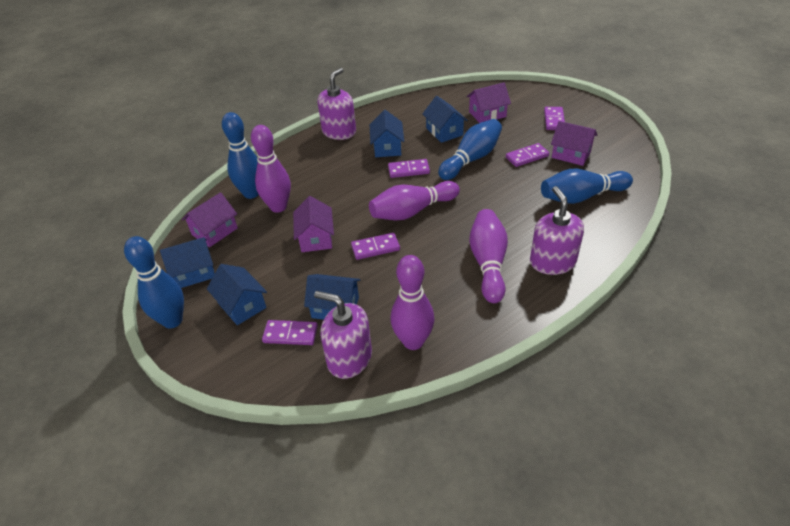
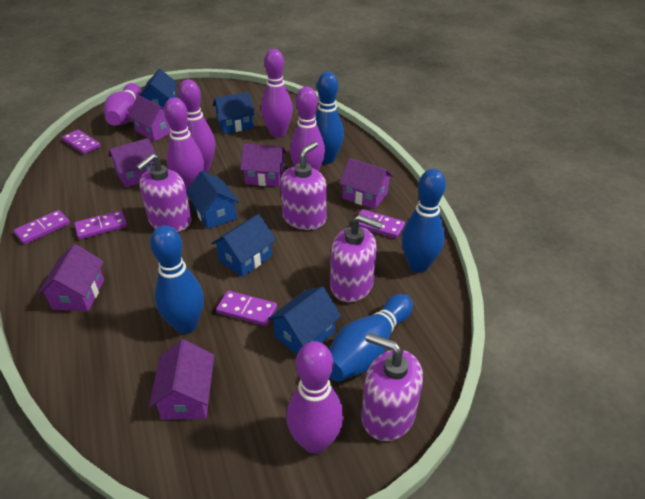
purple bowling pin: [251,125,291,213] [369,181,460,220] [390,255,434,350] [469,209,508,303] = 4 -> [104,83,141,126] [164,97,204,191] [178,80,215,172] [261,49,293,138] [286,341,344,454] [290,87,325,171] = 6
purple house: [182,192,238,247] [293,196,334,252] [467,82,511,123] [551,121,597,166] = 4 -> [38,244,104,312] [109,138,157,188] [128,95,171,142] [149,339,214,420] [240,144,287,187] [339,158,393,209] = 6
purple soap dispenser: [314,291,372,379] [317,68,356,140] [530,186,584,275] = 3 -> [136,153,191,232] [281,141,327,230] [330,214,383,302] [362,333,423,441] = 4

